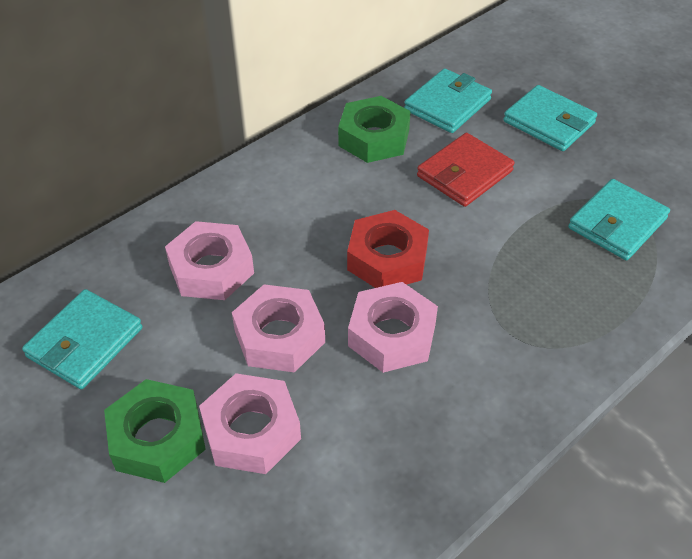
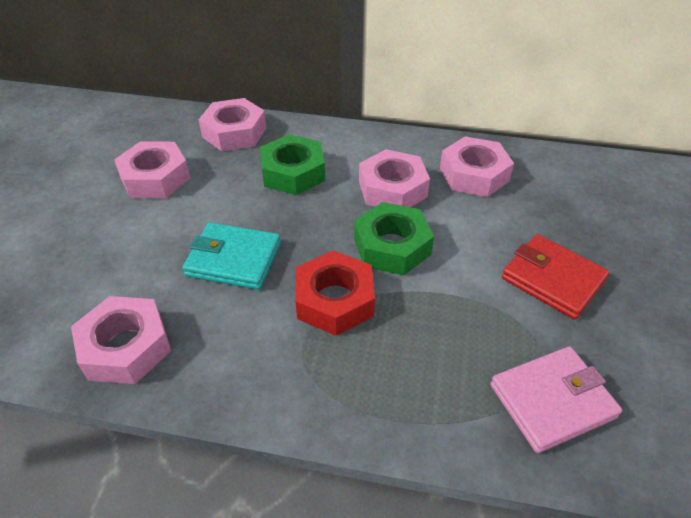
pink nut: [165,221,254,300] [199,373,301,474] [232,284,325,372] [348,282,438,373] = 4 -> [71,296,171,384] [114,141,190,198] [199,98,266,151] [359,149,430,207] [440,136,514,197] = 5
pink wallet: none = 0 -> [490,347,622,453] = 1
turquoise wallet: [22,289,142,389] [404,68,492,133] [503,85,597,151] [568,179,670,260] = 4 -> [182,222,281,290] = 1

